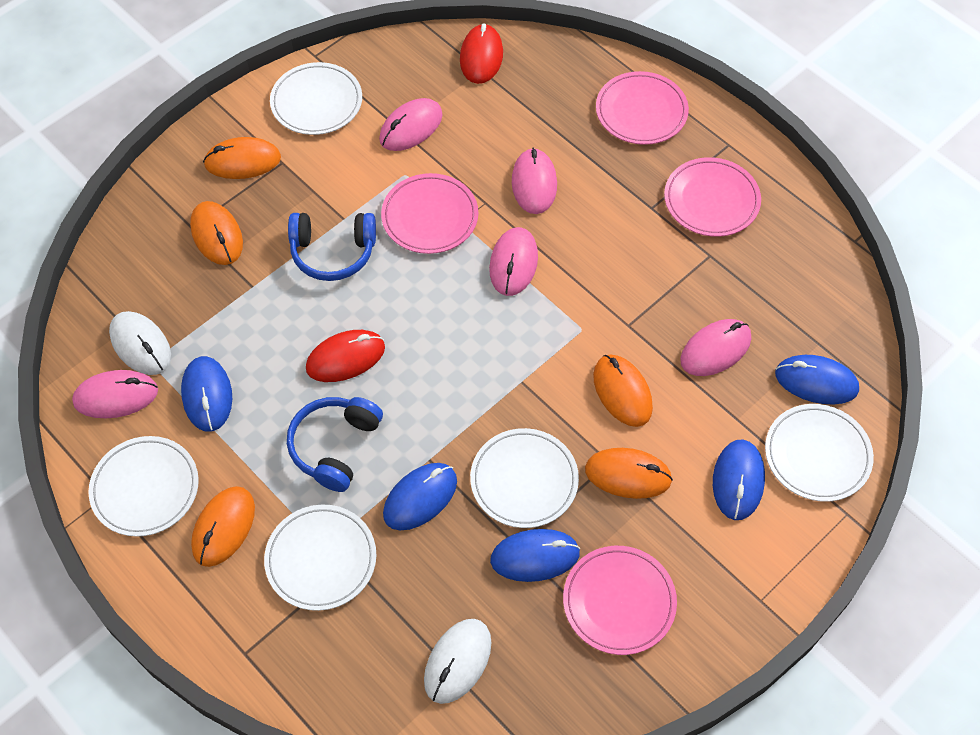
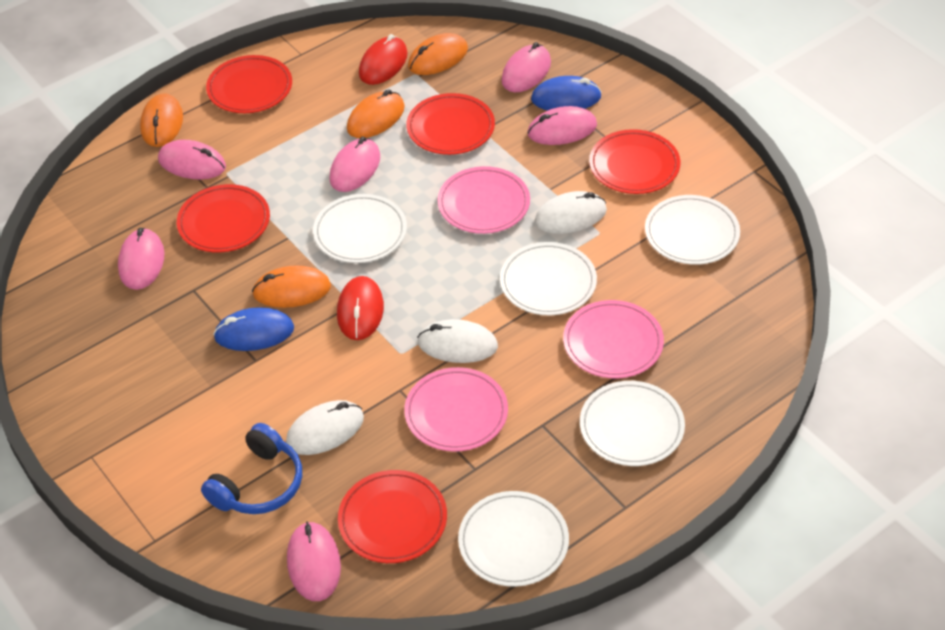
blue headphones: [287,397,383,492] [288,213,376,281] = 2 -> [201,423,302,514] = 1
blue mouse: [181,356,232,432] [383,463,457,531] [490,529,580,582] [713,440,765,520] [775,355,859,404] = 5 -> [213,307,294,351] [531,76,602,110] = 2
orange mouse: [190,201,243,265] [191,486,255,567] [203,137,281,179] [585,448,673,499] [593,355,653,427] = 5 -> [140,93,183,147] [252,265,331,308] [347,89,405,138] [408,33,468,75] = 4
pink mouse: [72,370,158,418] [379,98,443,151] [489,227,538,296] [512,148,557,214] [680,319,751,376] = 5 -> [118,228,164,290] [158,140,226,179] [287,521,341,601] [329,137,380,192] [502,42,551,92] [527,106,597,145] = 6
pink plate: [381,173,478,254] [563,546,677,655] [596,71,689,145] [664,157,761,237] = 4 -> [404,367,508,452] [438,166,530,234] [563,300,664,379] = 3
red plate: none = 0 -> [177,184,270,252] [206,55,292,113] [338,470,447,563] [406,93,495,155] [589,129,680,194] = 5
white mouse: [109,311,171,375] [424,619,492,704] = 2 -> [286,400,364,455] [417,319,498,363] [534,191,607,234] = 3

